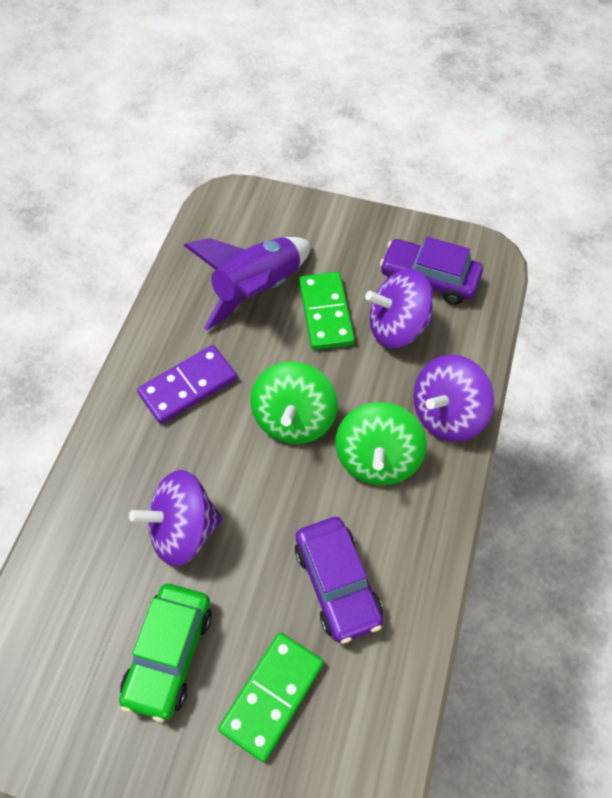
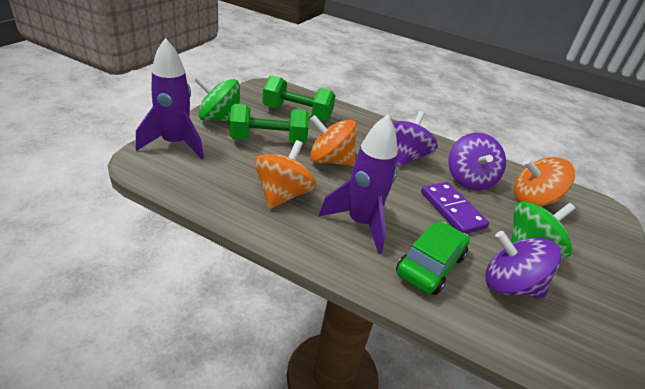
green domino: [218,633,324,762] [299,272,355,350] = 2 -> none = 0
green dumbbell: none = 0 -> [230,104,309,144] [262,75,335,122] = 2
orange spinning top: none = 0 -> [254,140,316,209] [310,115,357,166] [514,157,575,206] = 3
purple car: [295,517,383,644] [380,237,483,305] = 2 -> none = 0
purple rocket: [184,237,311,331] = 1 -> [136,38,204,159] [319,115,398,254] = 2

